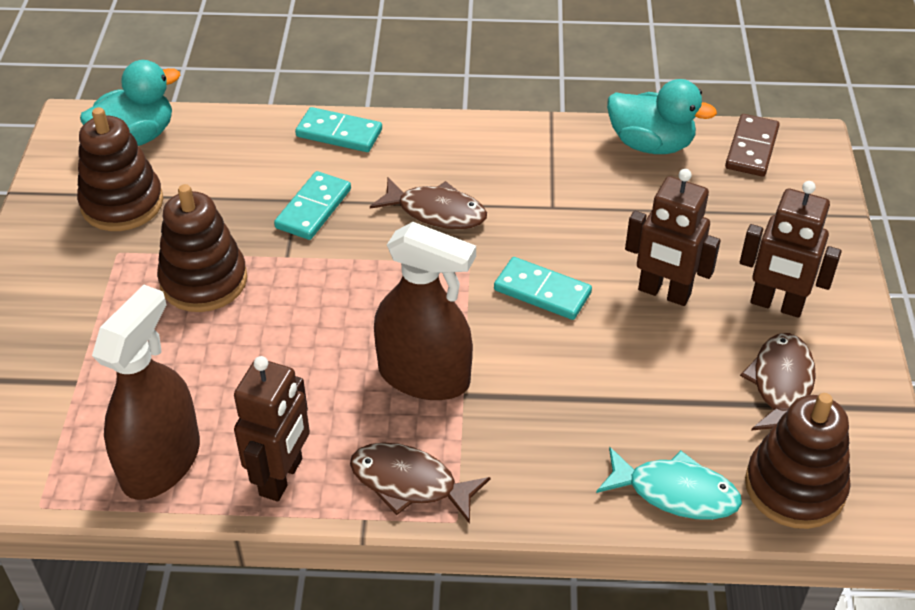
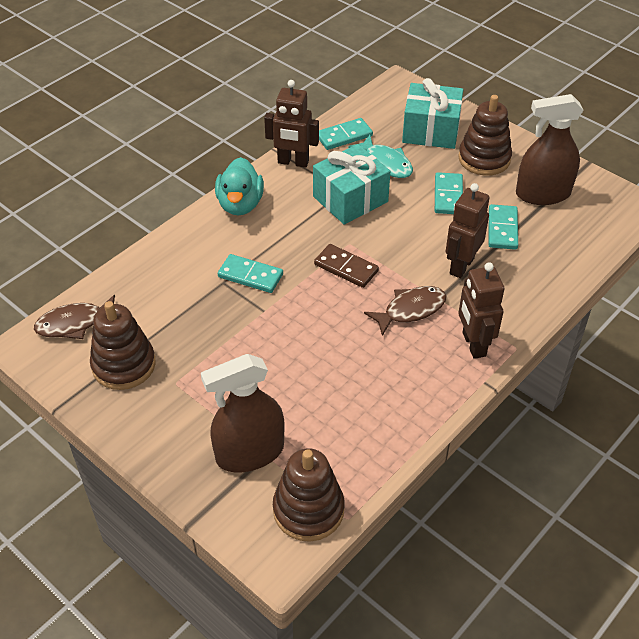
brown fish: [350,442,490,524] [370,177,487,229] [740,333,816,431] = 3 -> [34,295,115,339] [364,286,446,336] = 2
turquoise domino: [274,171,351,240] [295,107,382,152] [494,257,592,320] = 3 -> [218,254,283,293] [319,118,373,150] [435,172,463,214] [488,204,518,250] = 4
turquoise duck: [80,60,180,146] [607,79,717,154] = 2 -> [215,157,264,215] = 1
turquoise gift: none = 0 -> [313,144,390,225] [402,78,463,149] = 2

